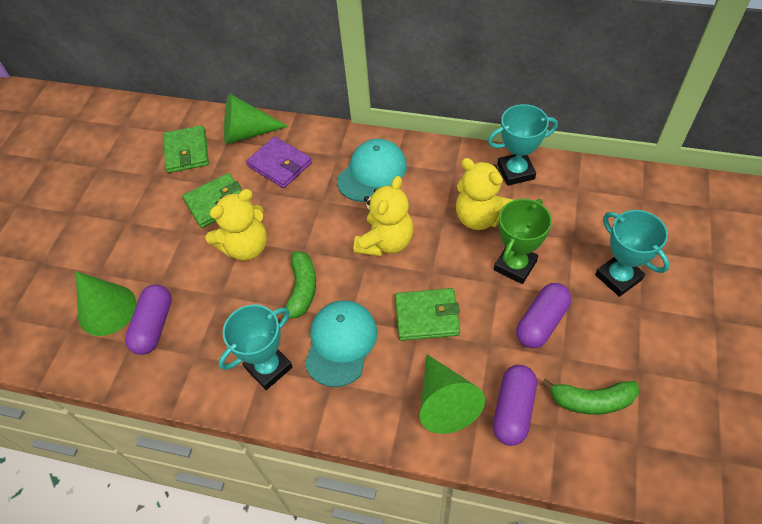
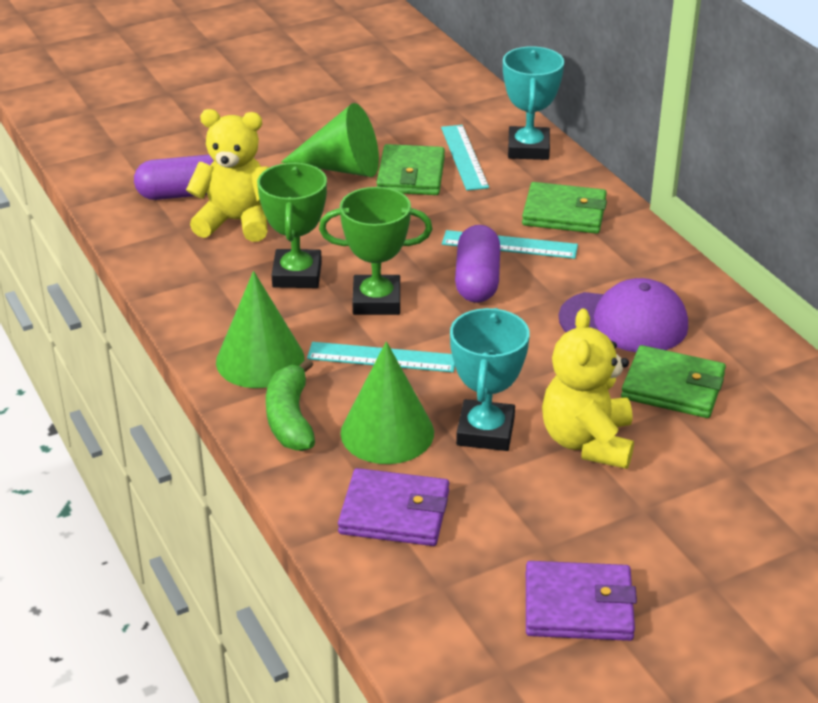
green banana: [278,251,316,323] [541,379,639,415] = 2 -> [266,358,315,451] = 1
green trophy: [494,199,552,284] = 1 -> [257,163,327,288] [319,187,432,315] = 2
purple cap: none = 0 -> [559,278,688,352] = 1
purple capsule: [125,284,172,355] [493,365,537,446] [516,283,571,348] = 3 -> [134,155,214,200] [455,225,500,303] = 2
purple wallet: [246,136,312,188] = 1 -> [338,468,449,546] [526,561,637,641] = 2
turquoise cap: [305,300,377,387] [337,139,407,202] = 2 -> none = 0
turquoise ruler: none = 0 -> [307,342,455,372] [441,125,489,191] [442,230,578,259] = 3
turquoise trophy: [219,305,293,390] [488,104,558,186] [595,210,670,297] = 3 -> [450,308,530,451] [503,46,564,160] = 2
yellow teddy bear: [205,189,267,261] [354,176,413,256] [456,158,513,230] = 3 -> [186,109,269,242] [542,308,634,469] = 2

